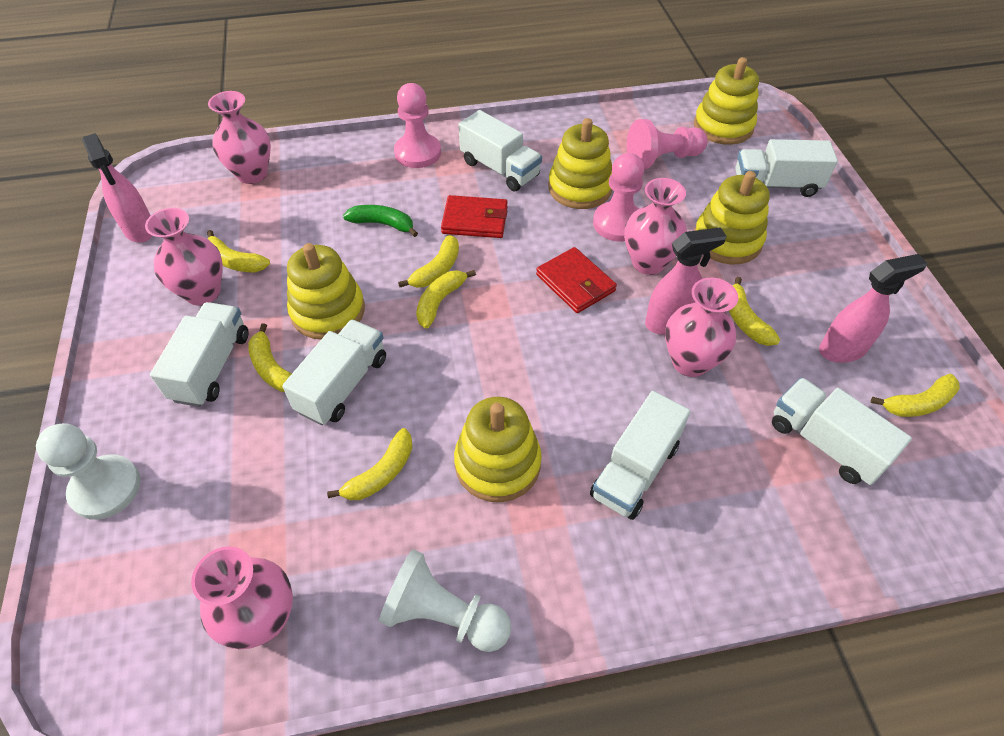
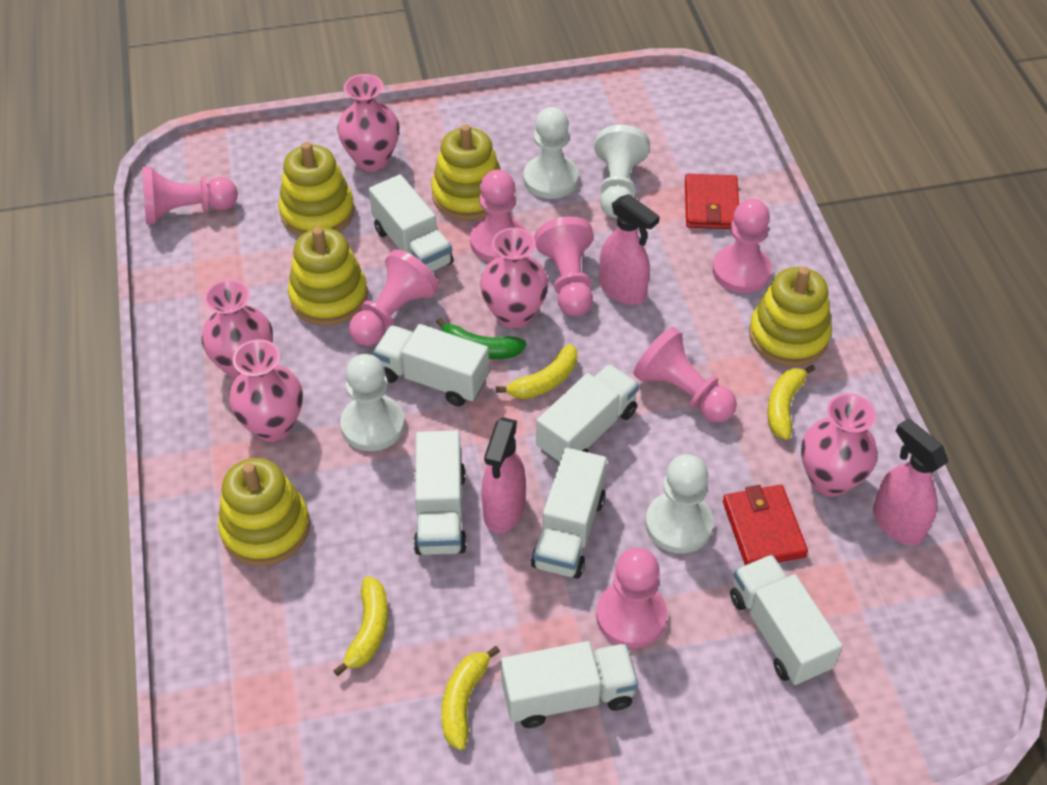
pink pawn: [394,83,441,168] [593,153,644,242] [627,119,708,169] = 3 -> [142,167,238,224] [349,249,439,346] [470,170,526,262] [535,217,594,316] [596,548,667,648] [634,327,737,423] [712,199,772,293] = 7
white pawn: [36,423,141,520] [379,549,511,652] = 2 -> [340,354,405,451] [523,107,578,199] [594,125,650,218] [645,454,713,553] = 4
white truck: [150,302,249,407] [282,319,386,425] [458,110,542,191] [590,391,691,520] [735,139,838,197] [772,377,912,485] = 6 -> [369,175,453,272] [373,324,489,406] [414,430,467,555] [501,641,638,728] [531,448,607,579] [536,364,639,464] [730,555,843,685] = 7
yellow banana: [207,230,270,272] [248,323,292,392] [327,428,413,500] [398,235,459,288] [416,270,476,329] [729,277,780,346] [871,374,960,417] = 7 -> [333,576,388,676] [441,646,500,750] [496,344,577,399] [767,365,815,440] = 4

